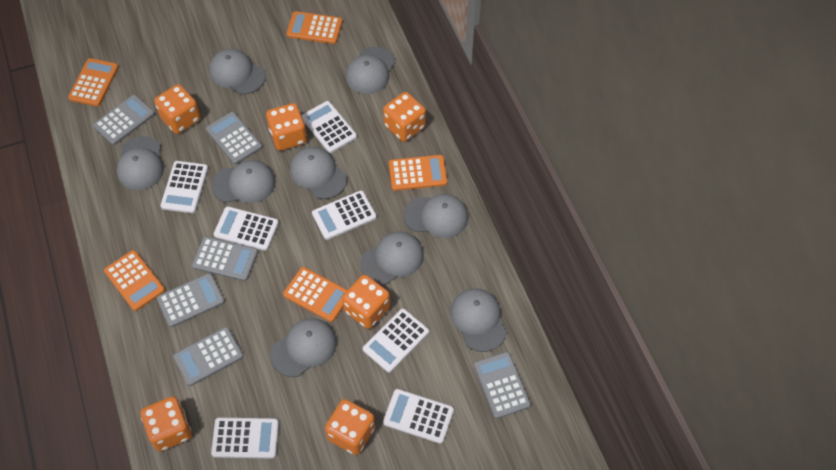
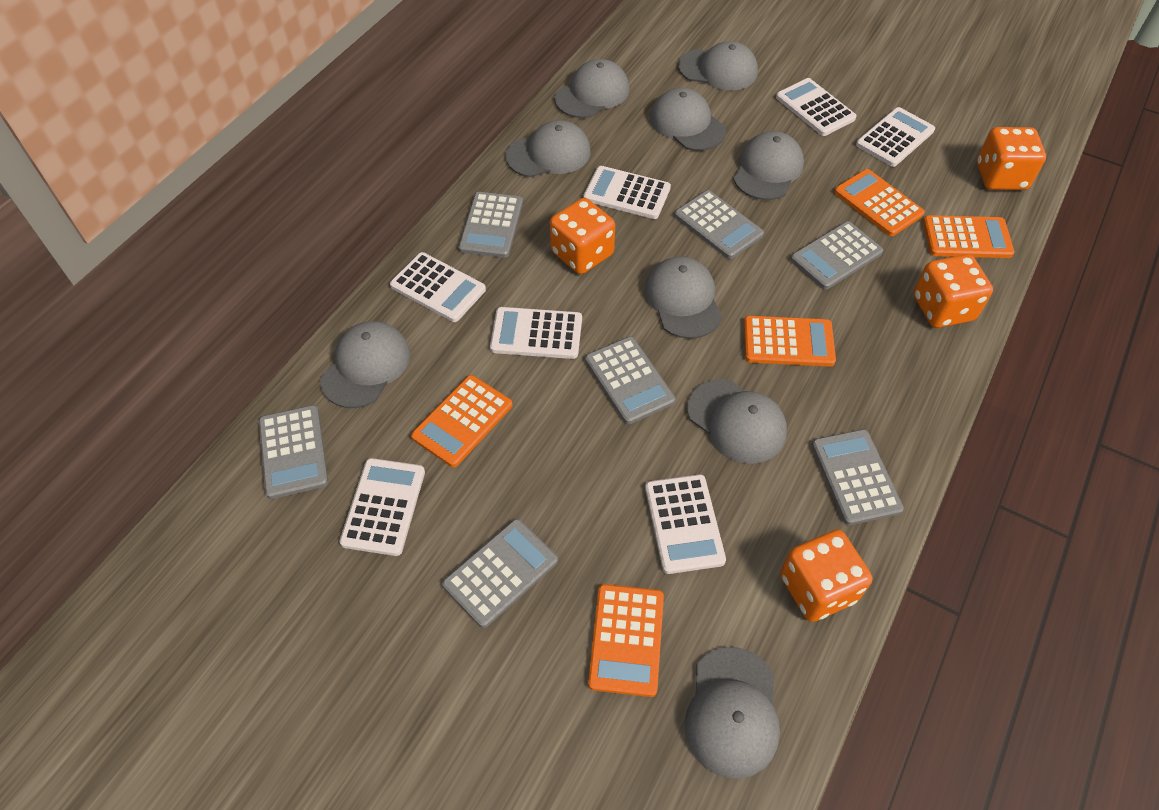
grey calculator: [93,95,155,145] [157,273,225,327] [173,327,244,386] [192,236,258,281] [206,112,262,164] [474,352,531,419] = 6 -> [259,405,328,499] [442,519,558,628] [459,192,523,258] [585,337,675,424] [674,190,764,259] [790,221,883,290] [811,429,904,525] = 7
orange dice: [141,397,192,451] [154,84,201,134] [266,103,307,151] [325,399,375,455] [342,275,390,329] [383,92,426,142] = 6 -> [550,198,615,274] [780,530,872,622] [913,254,993,328] [977,127,1046,190] = 4

